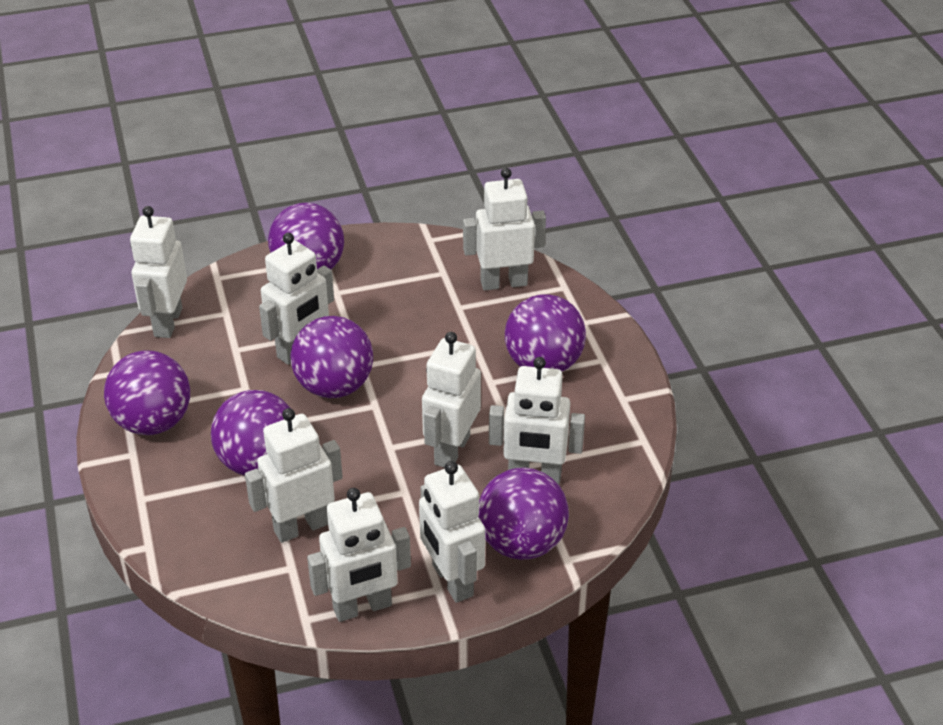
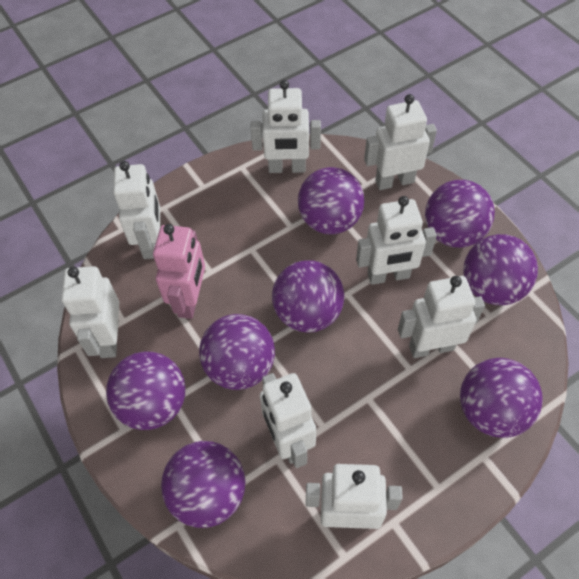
pink robot: none = 0 -> [153,224,205,319] = 1
purple ball: [104,351,190,435] [211,390,290,476] [268,203,344,269] [290,316,373,398] [478,467,569,560] [505,294,586,372] = 6 -> [106,352,186,430] [161,441,246,528] [199,314,275,390] [272,260,344,333] [298,167,364,234] [425,180,495,248] [460,358,543,438] [464,234,538,305] = 8

